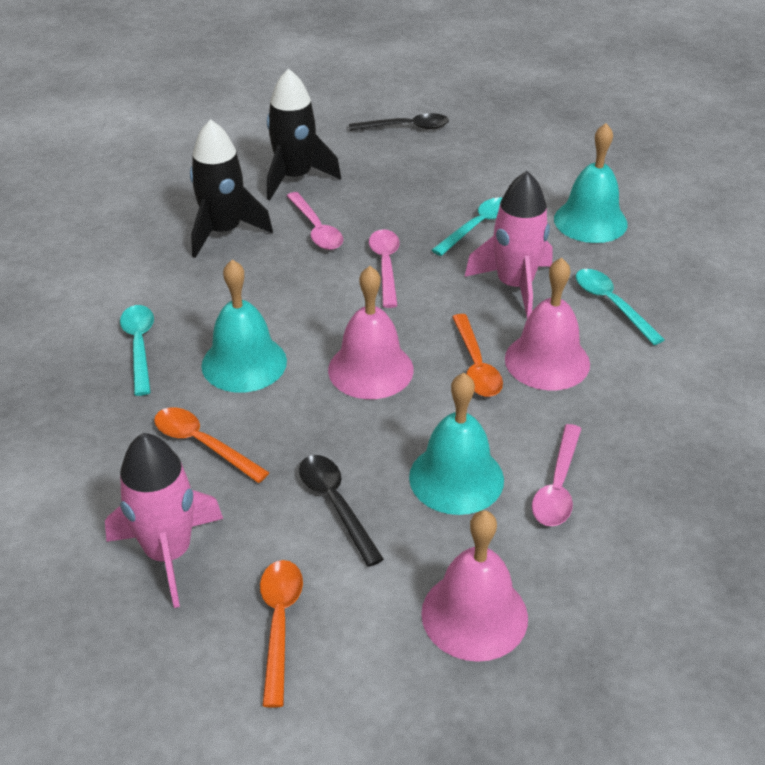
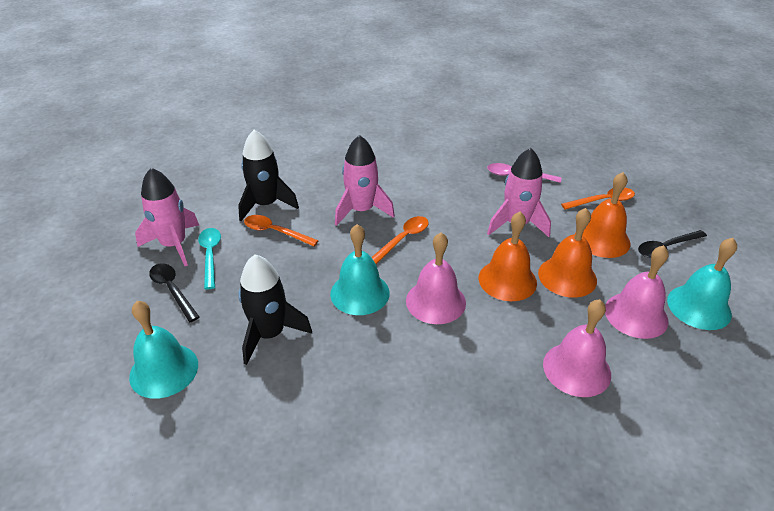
orange bell: none = 0 -> [479,212,537,301] [538,208,597,298] [575,172,630,258] = 3
pink rocket: [105,433,223,608] [465,171,553,319] = 2 -> [135,168,199,266] [335,135,395,226] [487,148,551,237] = 3
pink spoon: [287,192,343,250] [369,229,400,308] [532,424,581,526] = 3 -> [487,163,561,183] = 1
turquoise spoon: [120,305,154,396] [432,197,502,256] [576,269,665,345] = 3 -> [198,228,221,290] = 1

